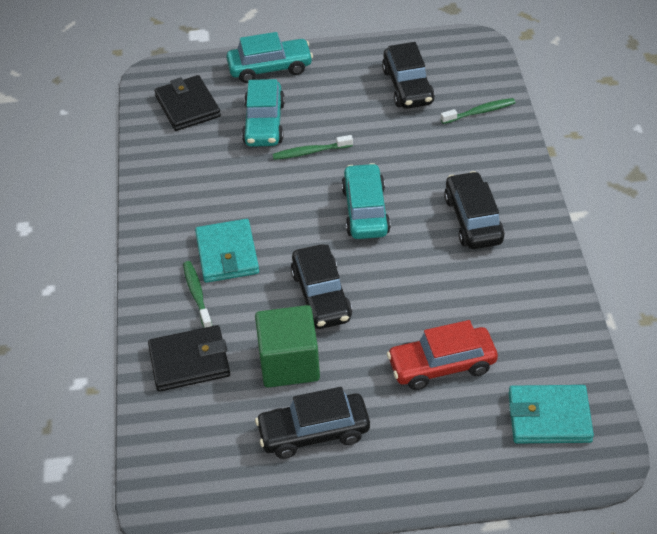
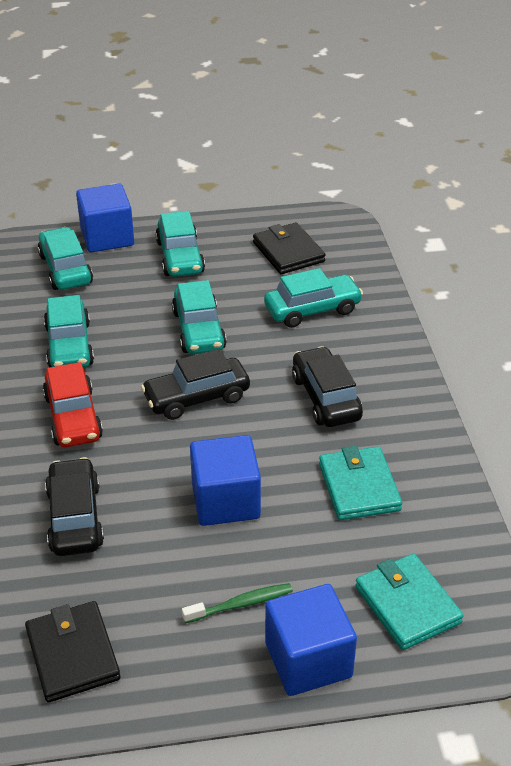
black car: [255,387,370,459] [291,244,352,329] [382,42,435,109] [444,171,505,249] = 4 -> [45,457,104,556] [141,349,250,420] [292,346,363,427] = 3
blue cube: none = 0 -> [76,184,134,253] [190,435,261,526] [265,584,357,696] = 3
green cube: [255,305,320,388] = 1 -> none = 0
green toothbrush: [183,261,212,328] [272,135,353,160] [441,98,516,124] = 3 -> [182,583,293,623] = 1
turquoise car: [226,32,313,83] [242,79,285,147] [341,163,391,239] = 3 -> [38,227,93,290] [44,295,94,368] [155,211,205,277] [172,280,227,354] [264,268,363,328] = 5

